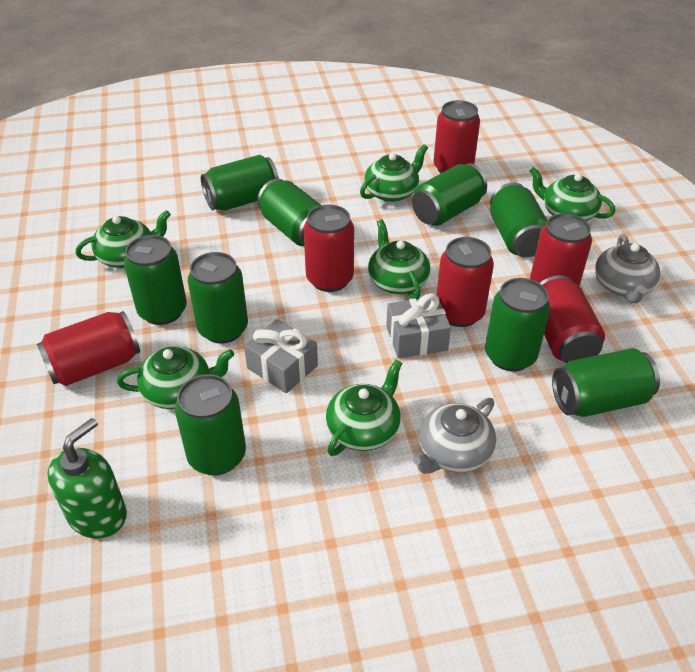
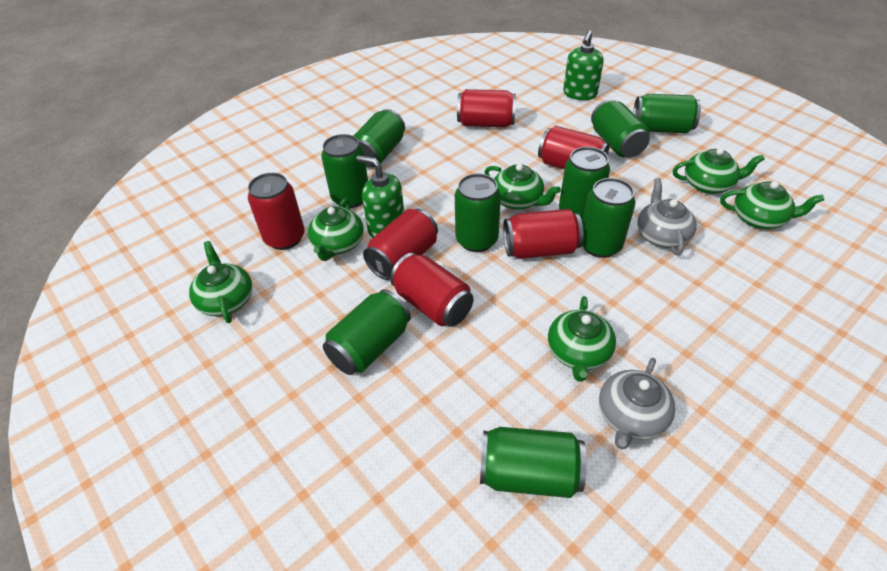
green soap dispenser: [48,418,127,539] = 1 -> [356,155,404,238] [563,30,604,100] = 2
grey gift: [244,319,318,393] [386,293,451,359] = 2 -> none = 0

